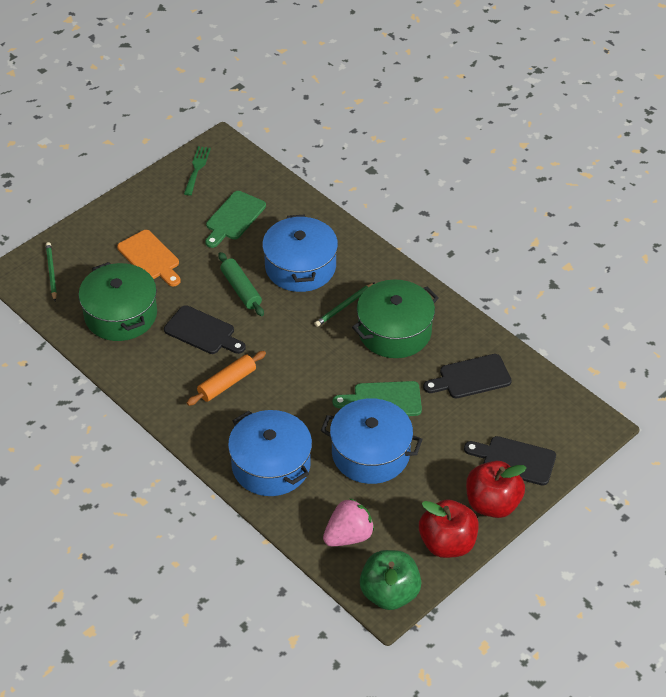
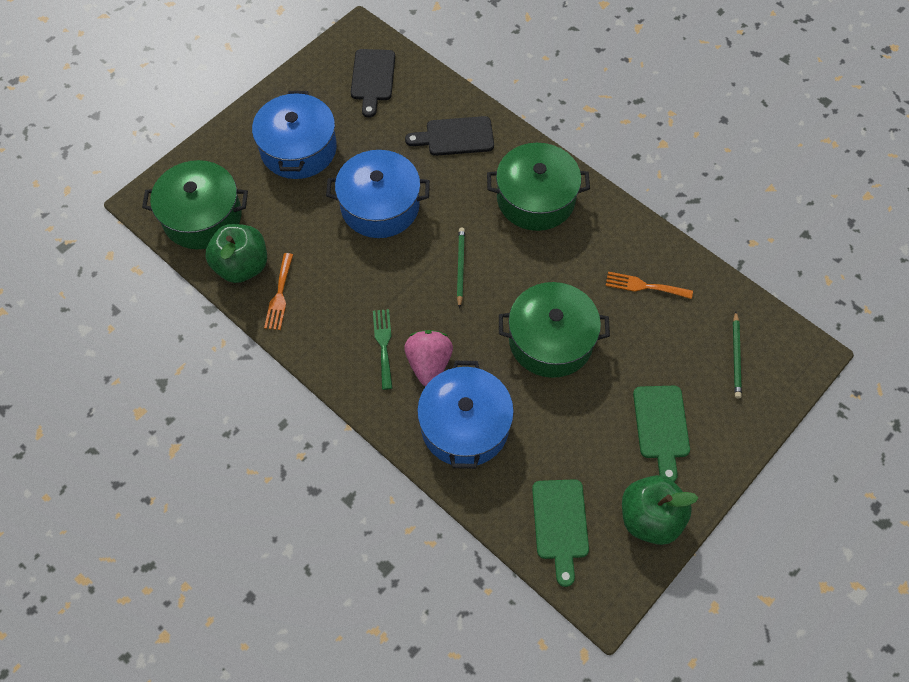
black cutting board: [164,305,246,354] [423,354,512,398] [464,436,556,486] = 3 -> [351,49,395,118] [405,116,494,156] = 2
green apple: [360,550,422,610] = 1 -> [205,224,267,283] [622,475,699,545] = 2
green pot: [79,262,157,341] [352,280,439,358] = 2 -> [142,160,248,249] [487,143,590,231] [499,282,610,378] = 3
green rolling pin: [218,252,264,316] = 1 -> none = 0
orange cutting board: [117,230,181,286] = 1 -> none = 0
orange fork: none = 0 -> [264,253,293,330] [606,272,693,299] = 2
orange rolling pin: [187,351,266,406] = 1 -> none = 0
red apple: [419,499,479,558] [466,461,527,518] = 2 -> none = 0

